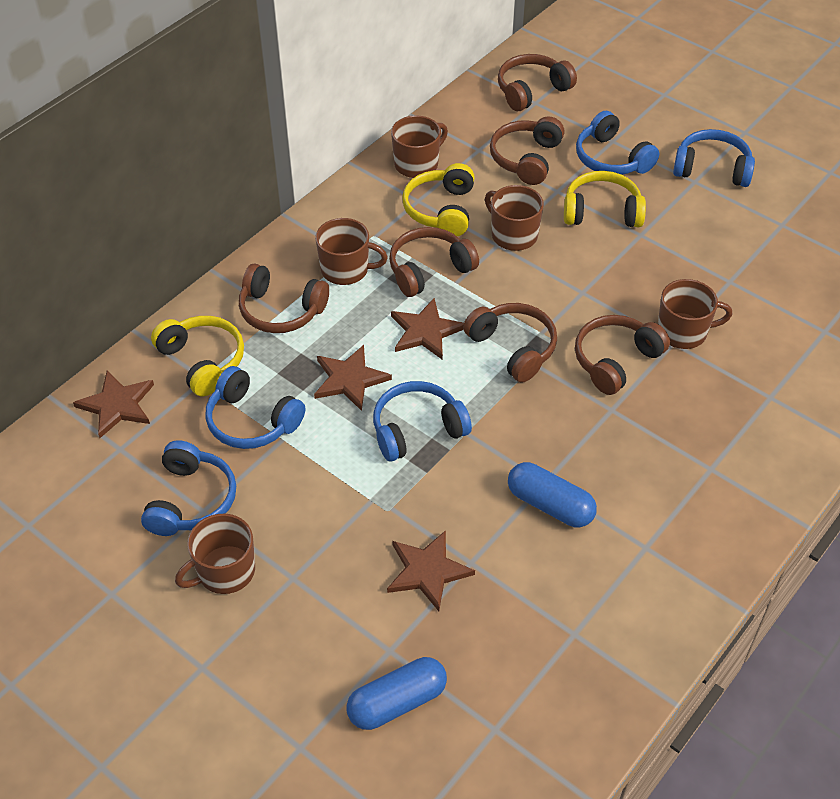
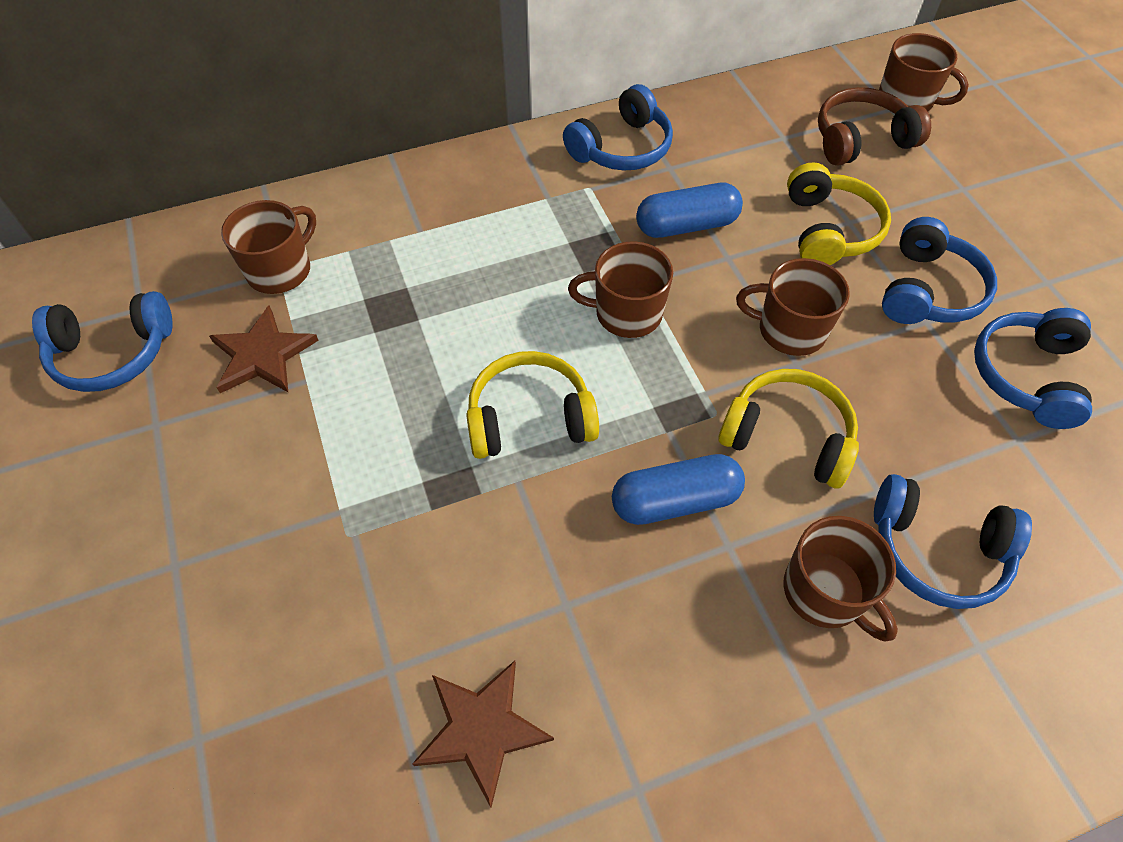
brown headphones: [239,263,329,333] [389,227,479,297] [463,303,557,382] [490,116,564,185] [498,54,577,111] [575,315,670,395] = 6 -> [818,87,931,166] = 1
brown star: [73,371,154,438] [314,345,392,411] [387,530,475,611] [391,298,464,360] = 4 -> [209,305,319,393] [412,661,554,807] = 2

